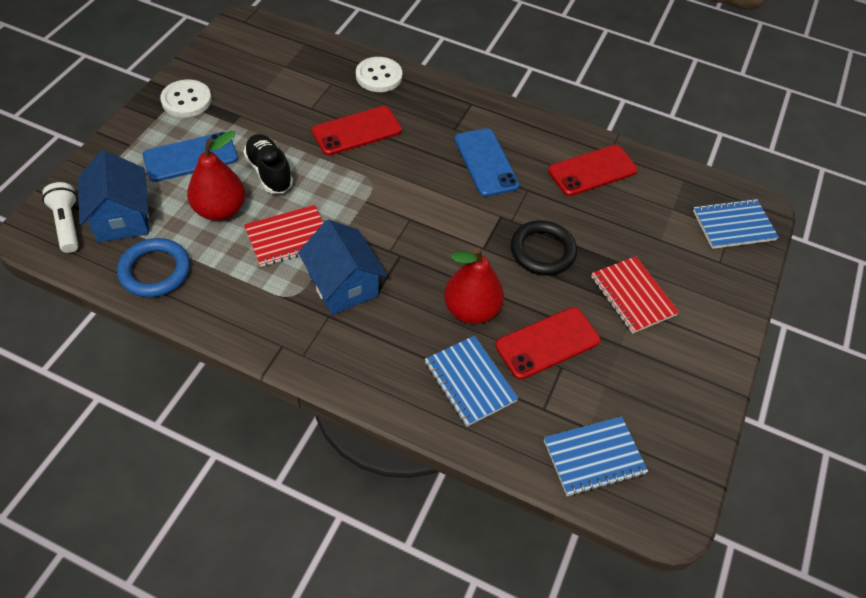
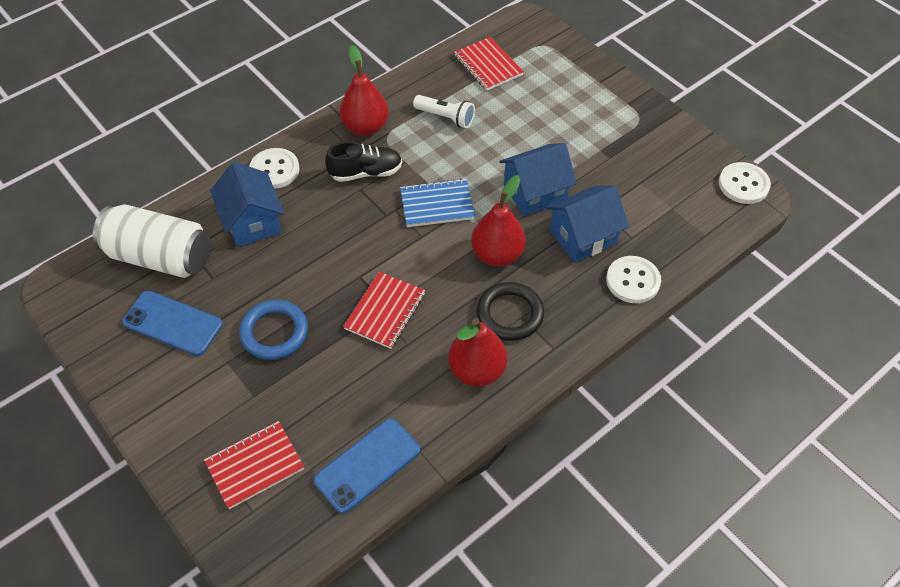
blue house: [78,150,149,242] [298,220,387,315] = 2 -> [210,162,284,247] [500,143,577,216] [546,186,629,263] = 3
blue notebook: [425,336,518,426] [544,416,648,496] [693,198,779,249] = 3 -> [400,179,475,227] = 1
red notebook: [244,205,323,267] [591,256,679,333] = 2 -> [204,421,304,509] [343,272,425,349] [454,37,524,90] = 3
red pear: [187,130,245,221] [444,248,504,324] = 2 -> [340,45,389,136] [448,318,507,386] [471,175,526,267] = 3
red phone: [312,106,402,155] [495,307,600,380] [548,145,638,196] = 3 -> none = 0
white button: [160,79,212,117] [356,57,402,92] = 2 -> [249,148,299,189] [606,256,661,303] [719,162,771,204] = 3
white can: none = 0 -> [93,204,211,278] = 1

